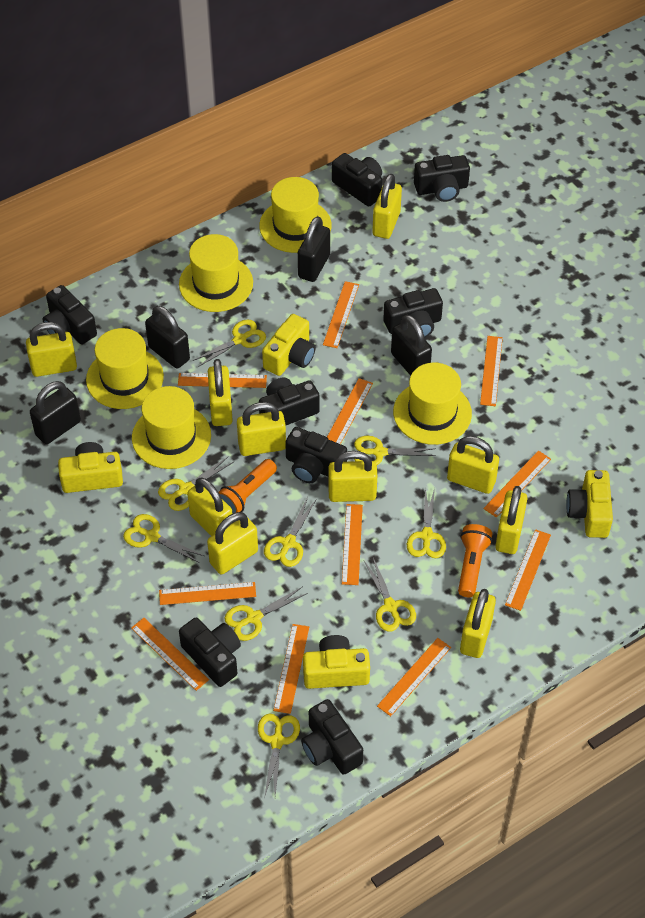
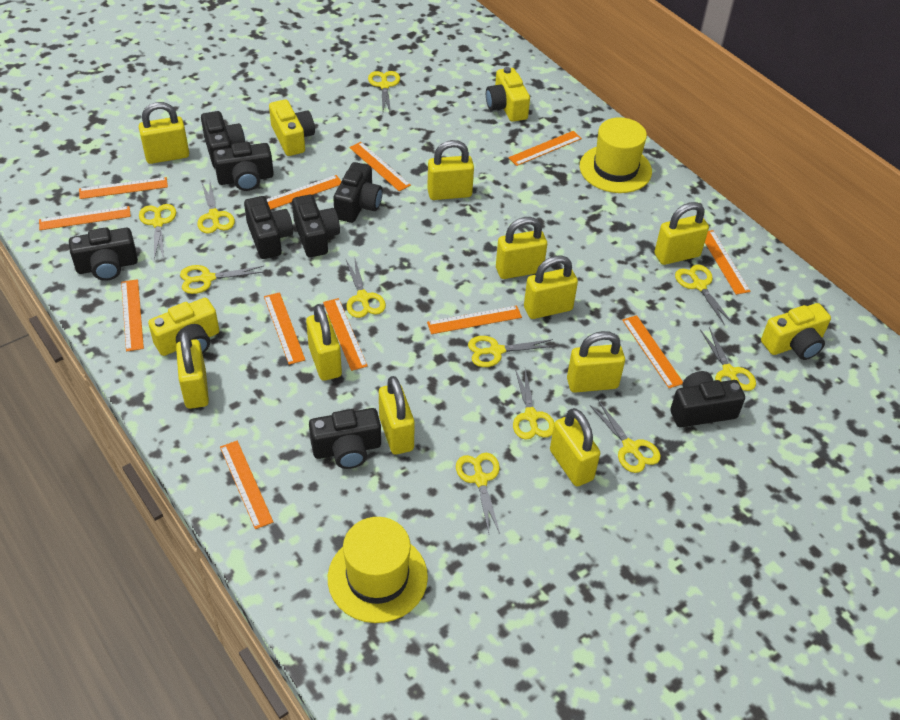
black padlock: [30,381,81,444] [145,306,190,368] [298,216,330,282] [391,315,432,376] = 4 -> none = 0
orange flashlight: [219,459,277,514] [458,524,492,597] = 2 -> none = 0
orange ruler: [131,618,209,691] [159,582,256,605] [178,373,267,388] [273,624,309,714] [323,281,359,348] [327,378,373,444] [342,504,363,585] [377,638,451,716] [480,336,503,406] [483,451,551,518] [505,529,551,611] = 11 -> [39,206,131,230] [79,177,168,199] [121,279,144,352] [220,441,273,529] [264,292,305,365] [266,175,342,210] [323,298,368,371] [349,142,411,191] [427,306,522,334] [508,131,582,166] [622,315,683,388] [705,230,751,295] = 12
yellow hat: [86,328,164,409] [132,386,211,469] [179,234,253,312] [259,177,332,253] [393,363,472,445] = 5 -> [328,517,428,623] [580,117,652,193] = 2
yellow scissors: [123,514,204,563] [158,456,234,511] [193,319,266,367] [224,586,308,641] [258,714,300,798] [264,497,317,567] [354,436,436,465] [364,558,416,632] [407,488,446,558] = 9 -> [139,204,176,260] [180,265,264,294] [197,182,235,234] [346,256,386,318] [368,71,400,114] [456,453,500,534] [468,336,555,367] [513,369,554,440] [590,400,661,473] [675,265,733,325] [700,327,756,391] = 11

